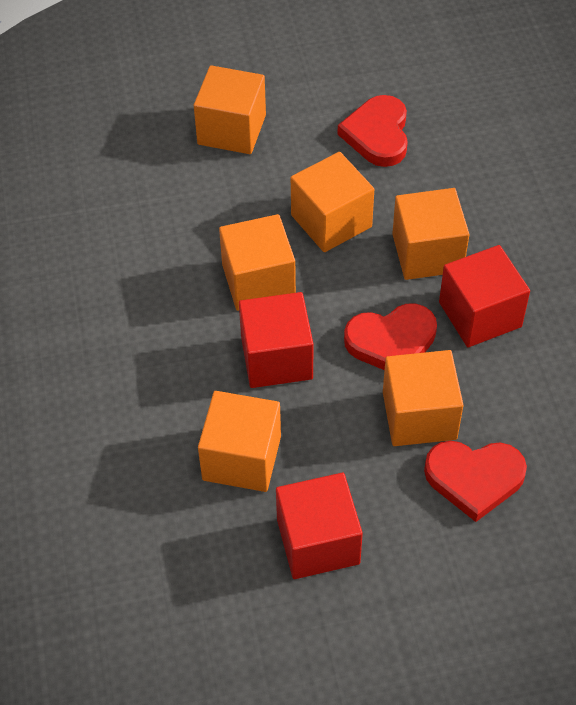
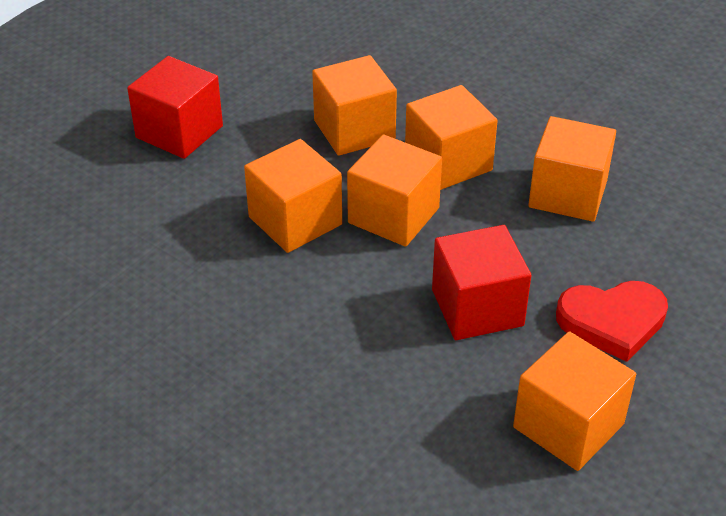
red cube: [239,292,313,388] [276,473,363,579] [439,245,530,347] = 3 -> [127,56,223,159] [432,225,531,340] = 2
red heart: [337,95,408,167] [344,303,437,370] [424,441,527,522] = 3 -> [556,281,668,362] = 1

